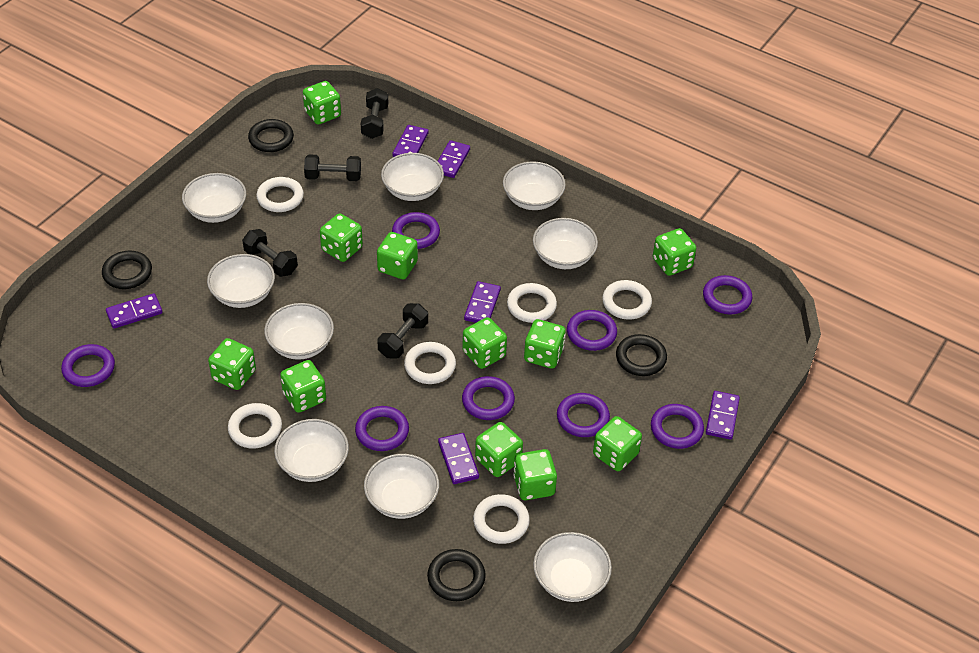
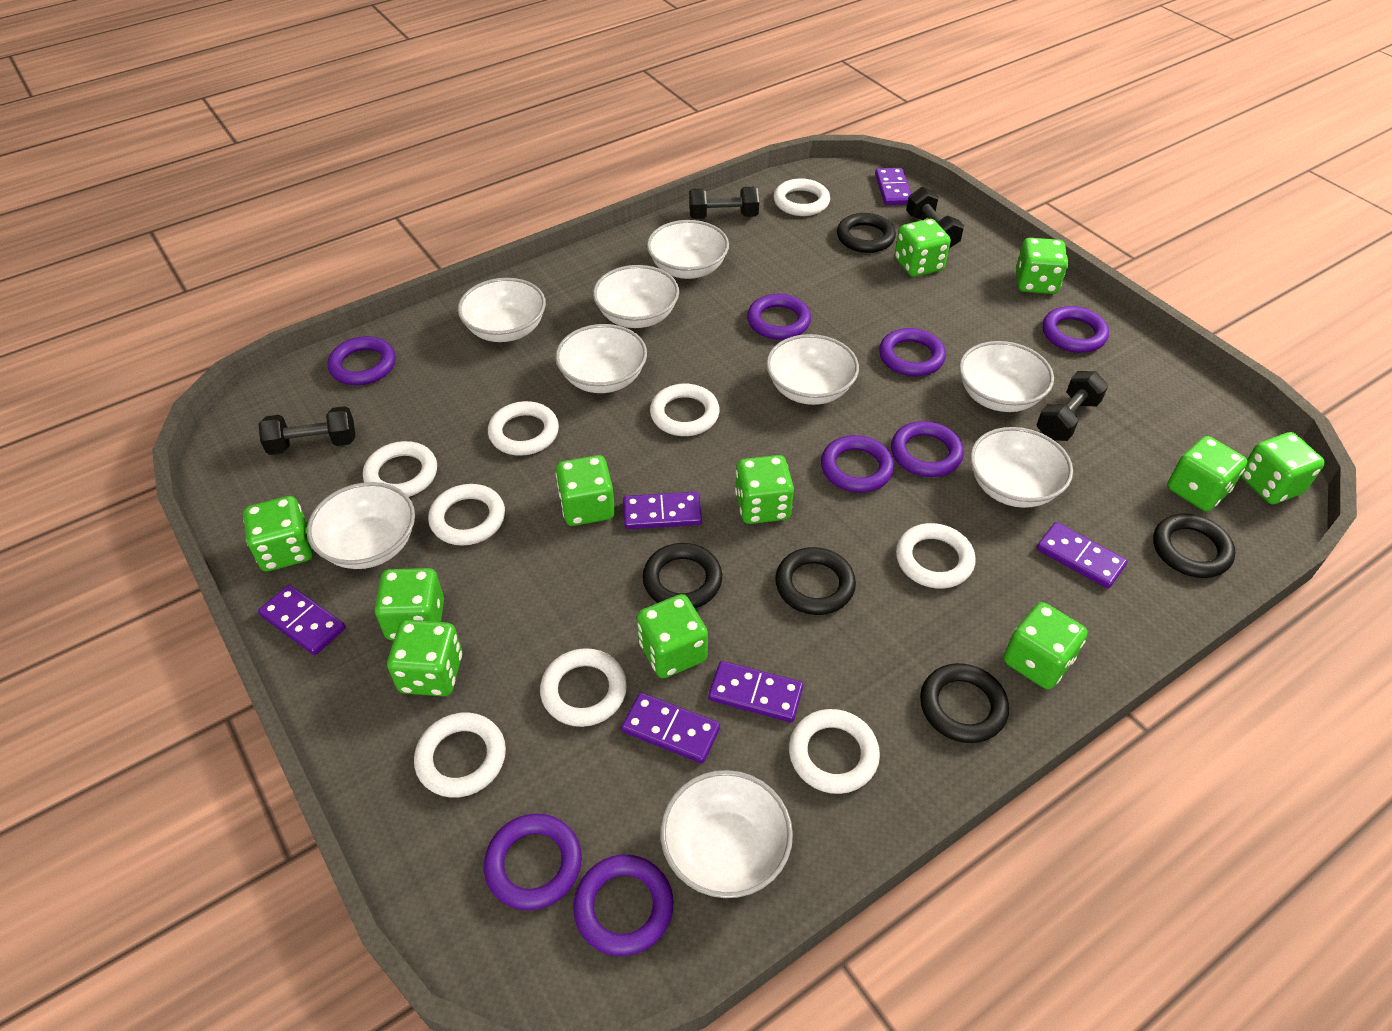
black ring: [102,251,152,289] [248,119,294,152] [427,549,486,601] [616,334,667,376] = 4 -> [642,543,722,608] [775,547,856,615] [837,213,896,253] [920,663,1009,743] [1153,513,1235,578] = 5
white ring: [228,403,282,448] [256,177,304,212] [404,342,456,384] [473,494,530,544] [507,283,557,323] [602,280,652,320] = 6 -> [363,441,437,497] [414,712,506,798] [428,484,505,546] [488,401,559,456] [540,648,627,727] [650,384,720,436] [774,179,830,216] [789,709,880,794] [896,523,976,589] = 9

